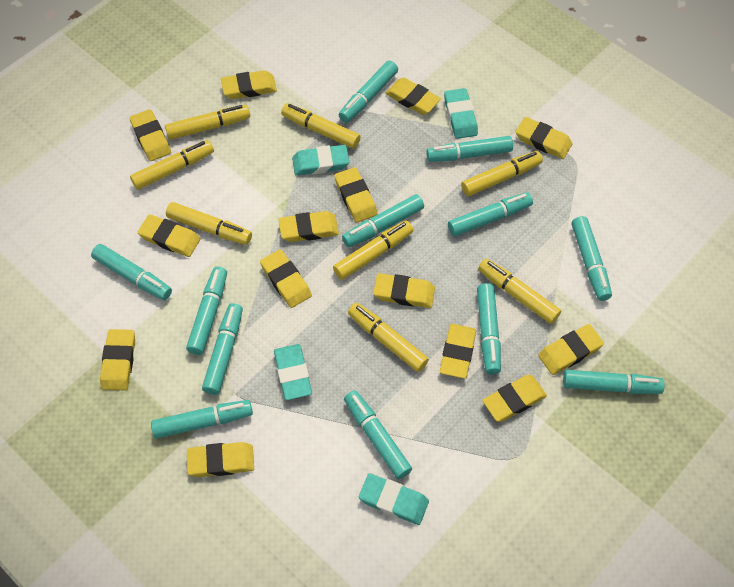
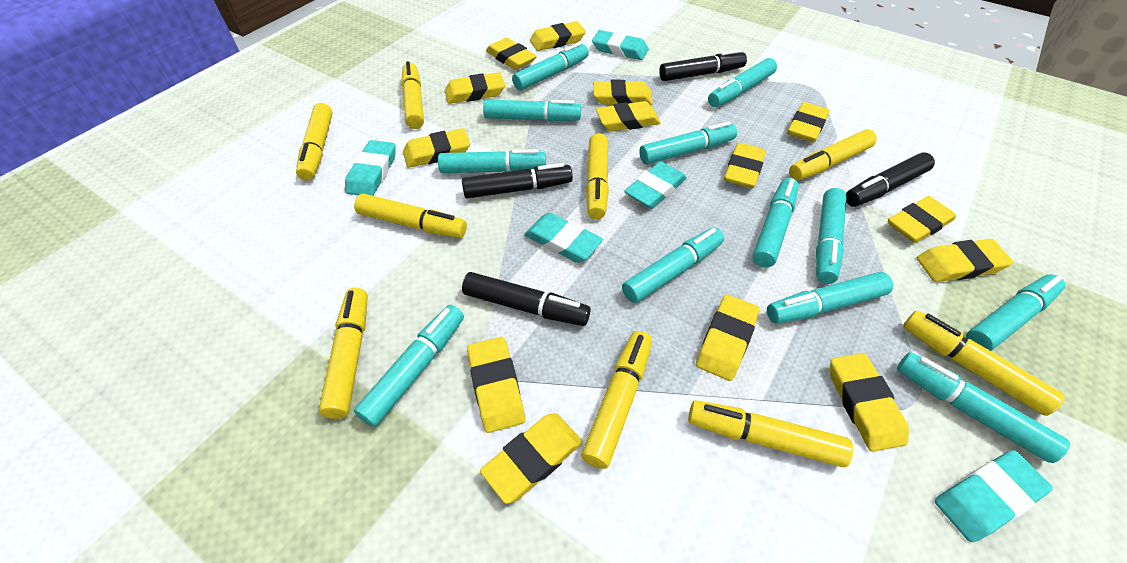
black marker: none = 0 -> [462,163,573,198] [462,272,591,326] [659,49,747,81] [846,153,935,207] = 4
turquoise eraser: [274,344,312,400] [292,145,349,176] [359,473,429,525] [444,88,478,139] = 4 -> [345,140,396,196] [524,212,603,263] [592,30,649,60] [624,161,687,209] [935,450,1053,542] = 5
yellow marker: [130,140,214,190] [165,105,250,140] [166,202,252,245] [281,103,361,149] [333,220,413,280] [348,303,429,372] [461,151,543,196] [478,259,561,324] = 8 -> [296,103,333,181] [319,287,368,419] [354,193,467,238] [401,61,424,129] [581,331,652,469] [586,133,609,219] [688,400,853,467] [789,129,877,180] [903,311,1065,416] = 9

